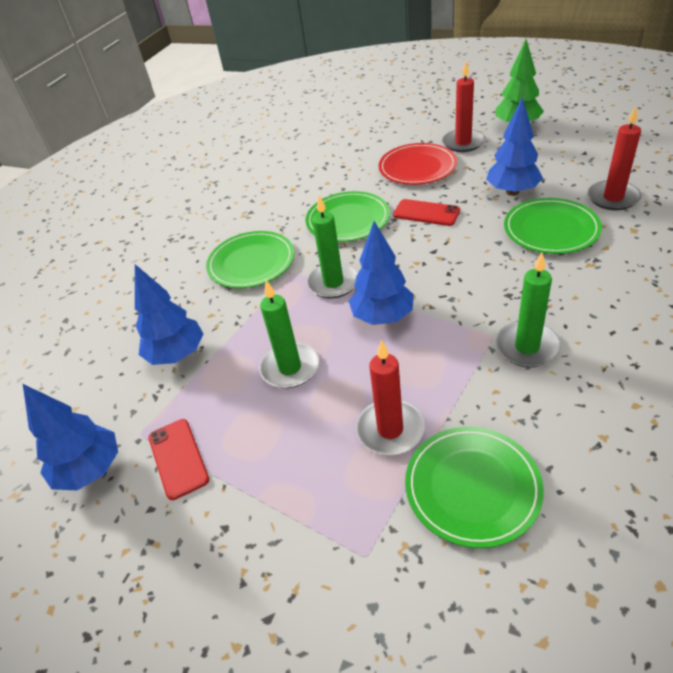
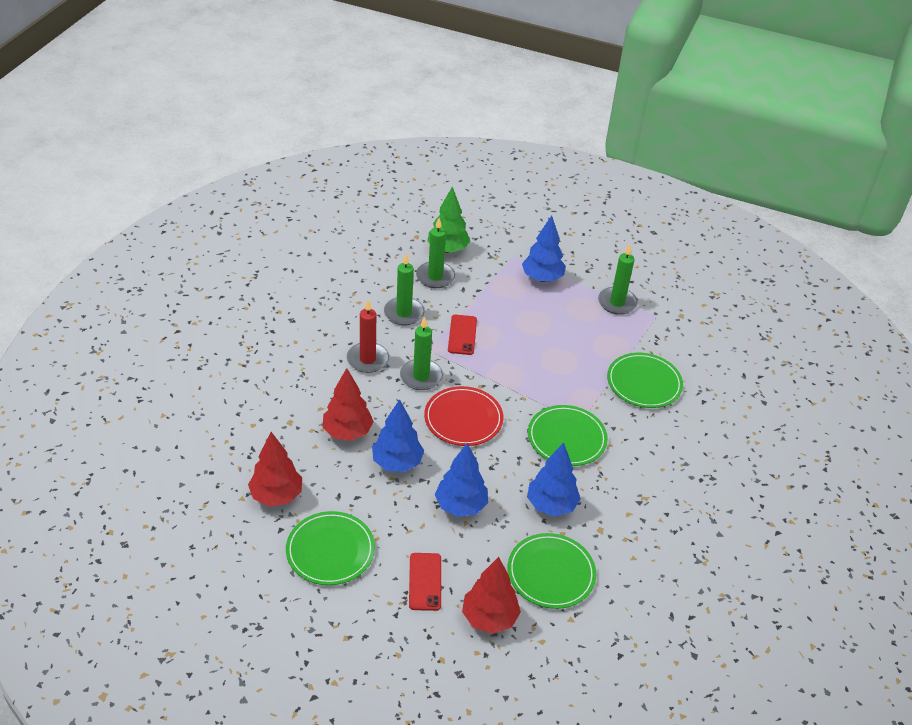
green candle: [259,280,319,388] [307,196,359,299] [495,253,561,368] = 3 -> [384,254,425,325] [400,316,443,390] [416,218,455,288] [598,244,638,315] = 4
red candle: [356,340,424,455] [442,62,485,152] [588,106,642,210] = 3 -> [347,300,389,373] = 1
red tree: none = 0 -> [248,432,302,506] [322,368,374,441] [462,557,521,634] = 3

